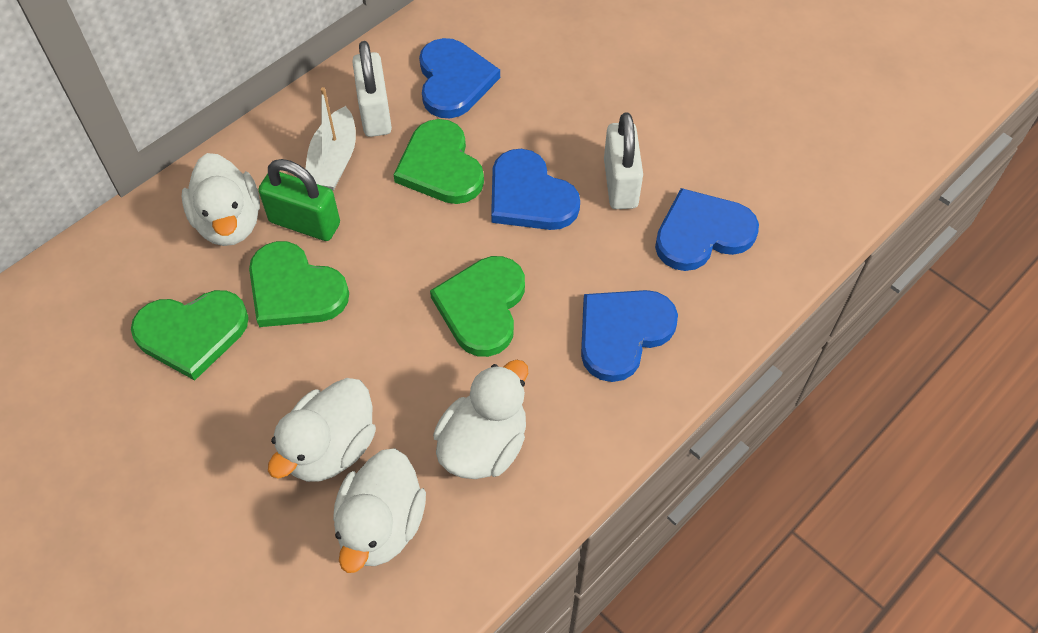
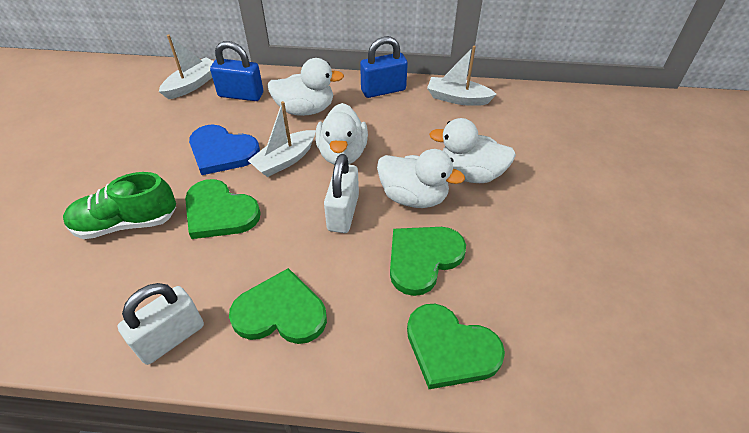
blue heart: [419,38,500,118] [491,149,580,230] [581,290,678,382] [655,188,759,271] = 4 -> [189,124,260,175] = 1
blue padlock: none = 0 -> [210,41,263,101] [360,36,408,98] = 2
green padlock: [258,159,340,241] = 1 -> none = 0
green shoe: none = 0 -> [63,172,176,239] = 1
white boat: [305,87,356,191] = 1 -> [159,34,214,99] [248,101,316,177] [427,46,497,106] = 3

